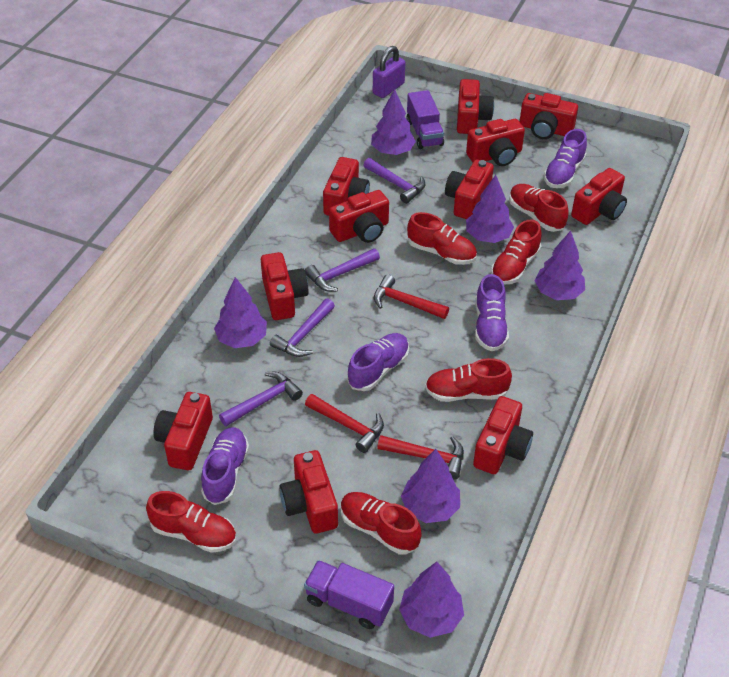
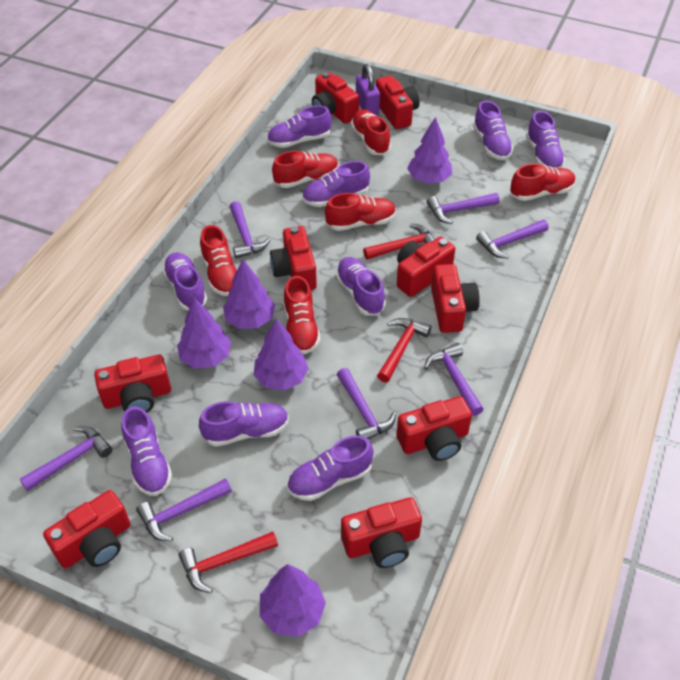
purple hammer: [219,372,303,426] [270,298,335,357] [305,248,380,292] [363,158,425,204] = 4 -> [20,426,112,491] [136,478,232,542] [230,201,271,259] [337,368,396,440] [424,343,484,416] [427,193,499,224] [476,220,549,259] = 7
purple shoe: [201,427,249,505] [347,333,409,391] [475,274,509,351] [544,129,587,188] = 4 -> [121,406,172,496] [162,252,207,310] [199,401,289,447] [267,105,332,148] [287,435,374,501] [302,161,370,207] [336,257,386,316] [473,101,514,160] [526,111,566,168] = 9
purple tree: [214,277,267,348] [371,89,416,155] [399,562,464,638] [401,449,460,523] [466,175,514,243] [534,231,585,300] = 6 -> [177,297,231,369] [223,259,275,329] [254,318,309,390] [260,564,326,637] [407,117,453,183] = 5
purple truck: [304,560,394,629] [407,90,444,149] = 2 -> none = 0
red camera: [154,392,213,470] [261,252,309,320] [280,450,338,534] [323,157,370,216] [329,190,389,243] [445,160,494,219] [457,79,494,134] [466,119,525,166] [473,396,533,474] [520,93,578,139] [571,168,627,225] = 11 -> [43,490,130,568] [94,355,171,413] [270,226,317,290] [312,72,359,124] [341,497,422,568] [376,76,420,129] [396,396,472,461] [397,237,455,297] [431,264,480,333] = 9

